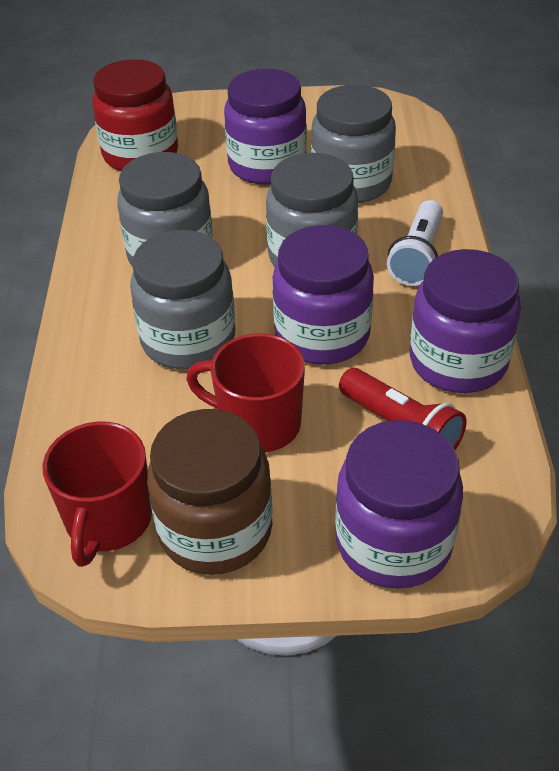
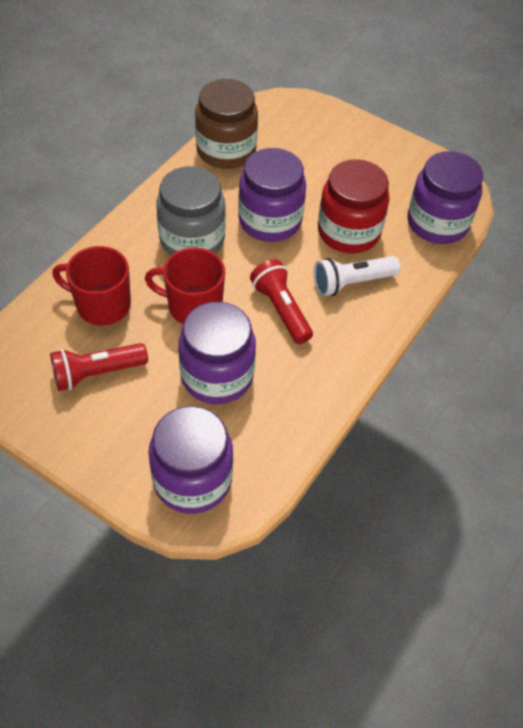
grey jar: [117,152,213,267] [130,230,235,369] [266,153,358,267] [311,85,396,203] = 4 -> [156,166,226,256] = 1
red flashlight: [339,368,467,450] = 1 -> [50,343,148,391] [250,259,313,344] = 2

